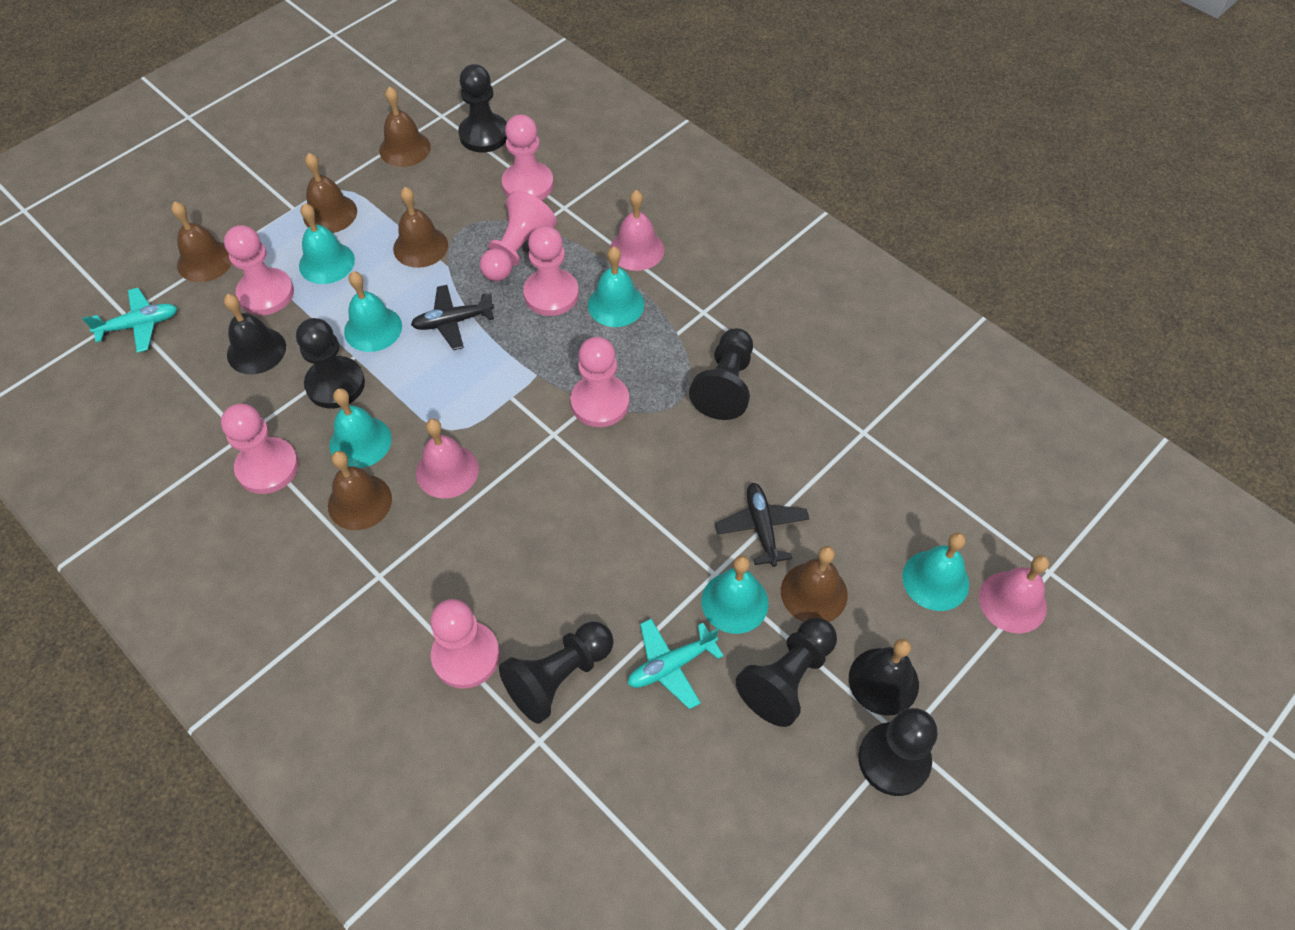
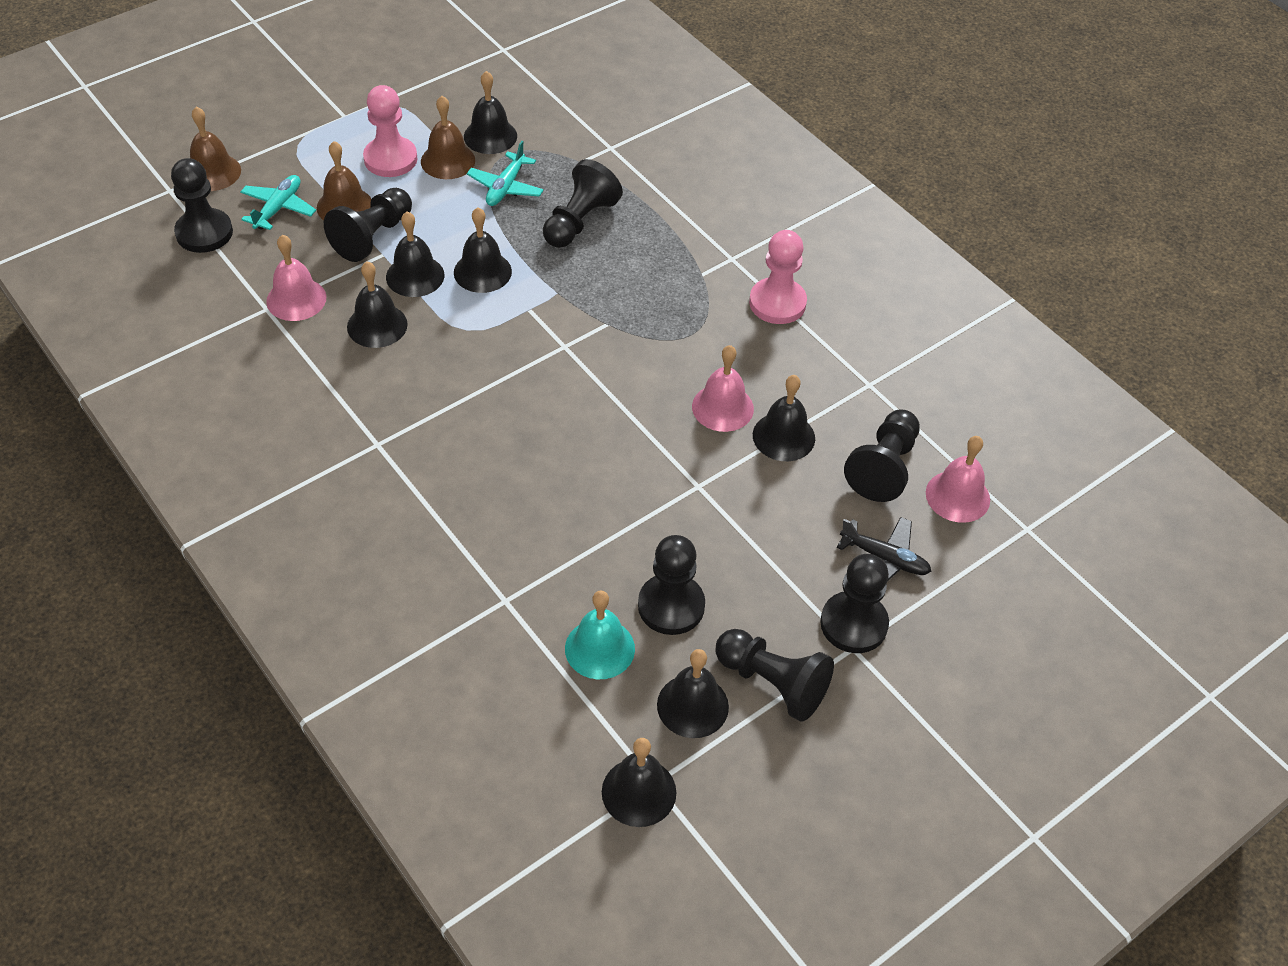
black bell: [224,294,286,374] [849,639,919,716] = 2 -> [347,261,408,348] [386,211,444,297] [454,207,512,293] [464,71,517,154] [602,738,676,827] [657,649,729,738] [753,375,815,461] = 7
black pawn: [296,318,365,408] [458,64,507,153] [499,621,614,724] [689,328,753,420] [736,618,837,727] [858,708,938,796] = 6 -> [171,158,233,253] [324,188,412,262] [543,159,623,248] [638,535,705,635] [716,629,834,721] [820,554,889,653] [844,410,920,502] = 7
black plane: [411,285,494,350] [715,483,809,567] = 2 -> [837,517,931,580] = 1
brown bell: [171,201,232,282] [303,153,357,233] [328,451,392,530] [379,86,431,167] [393,187,448,268] [781,546,848,622] = 6 -> [190,107,241,191] [317,141,371,220] [421,96,475,179] = 3
pink pawn: [221,404,299,494] [224,225,294,315] [430,599,500,689] [480,191,557,281] [502,114,554,200] [523,226,579,316] [570,337,629,427] = 7 -> [363,85,418,177] [749,230,807,324] = 2
turquoise bell: [299,203,355,284] [330,388,392,468] [344,271,402,352] [588,247,644,327] [701,556,769,634] [902,532,969,611] = 6 -> [565,590,635,679] = 1

